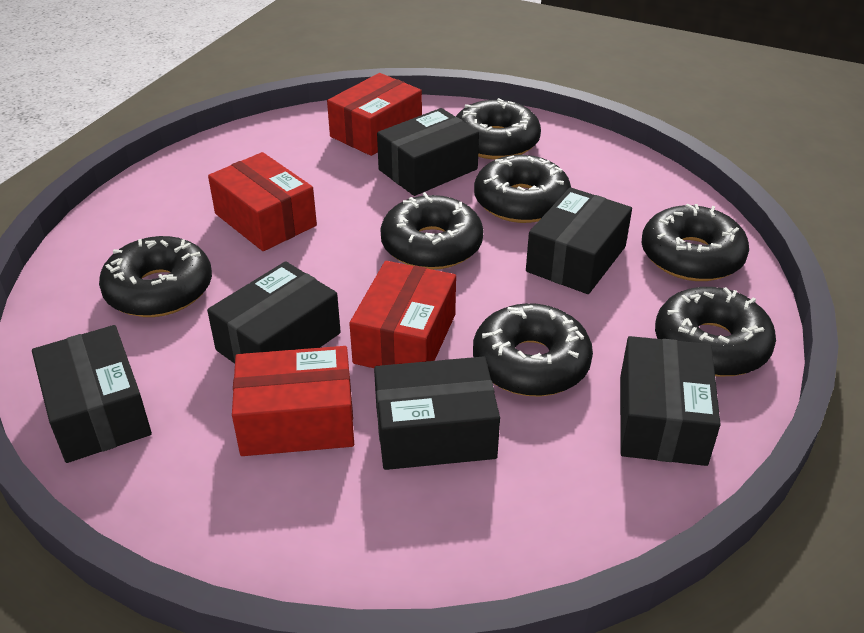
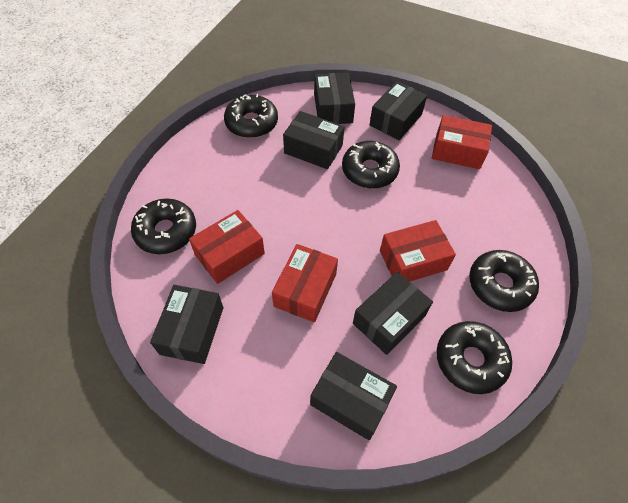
black donut: [99,236,212,317] [380,192,483,270] [456,98,541,160] [473,303,593,397] [474,155,571,223] [642,204,749,281] [655,287,776,376] = 7 -> [131,198,196,254] [224,94,278,138] [342,141,400,189] [437,321,512,394] [469,250,539,312] = 5

